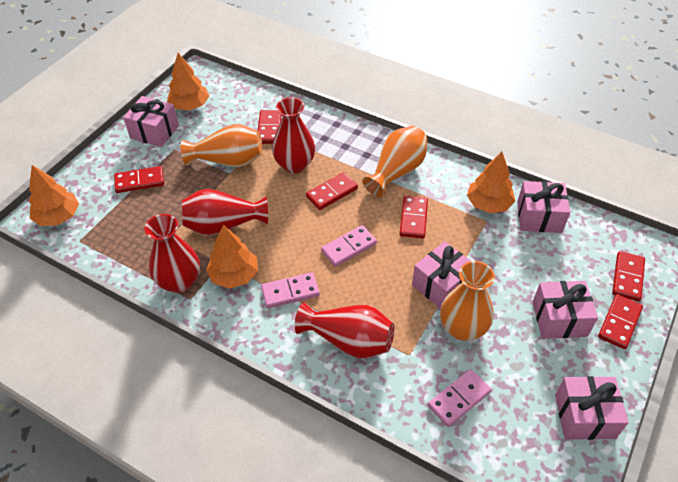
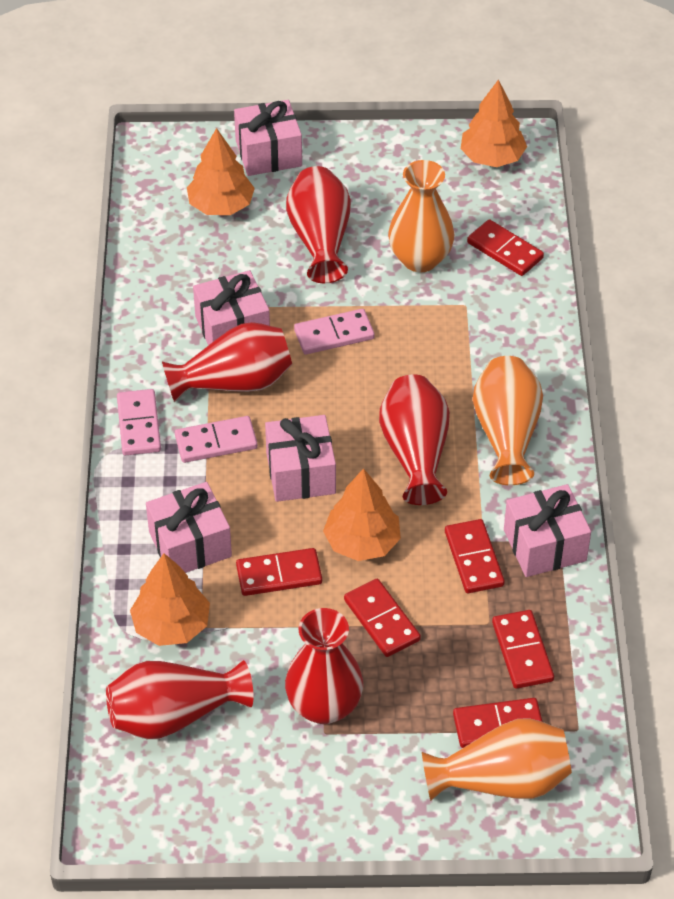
red vase: [144,214,200,293] [182,189,268,236] [272,97,315,173] [295,302,395,359] = 4 -> [106,660,254,739] [162,322,292,403] [285,608,363,724] [286,166,351,283] [379,374,450,505] = 5

